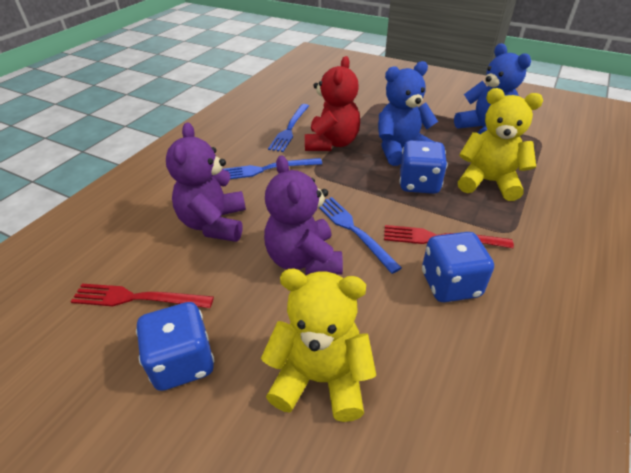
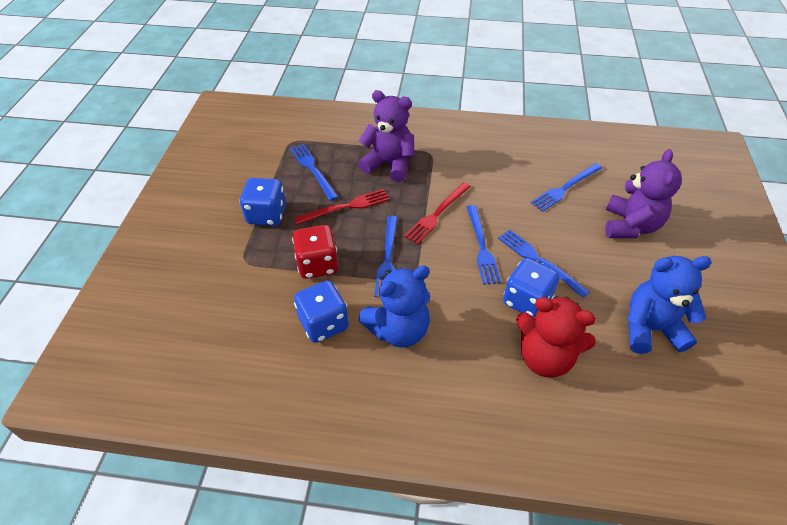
blue fork: [224,158,322,179] [268,104,309,152] [319,197,402,274] = 3 -> [290,144,338,201] [374,216,398,297] [467,205,501,285] [498,229,590,298] [531,163,602,212] = 5
red dice: none = 0 -> [292,225,338,279] = 1
yellow teddy bear: [261,269,376,422] [458,88,543,201] = 2 -> none = 0

